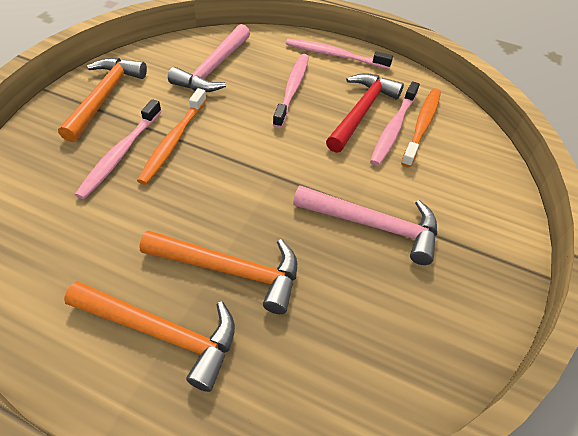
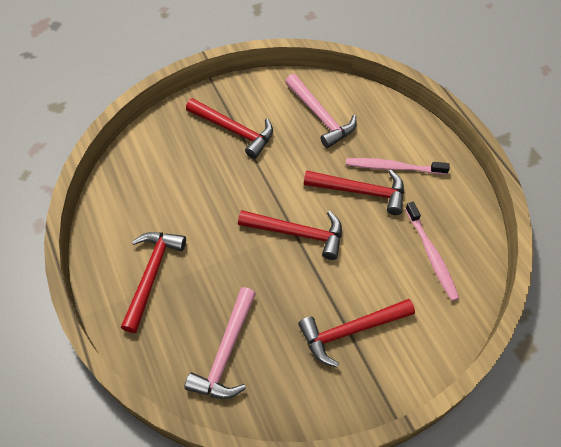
orange hammer: [58,58,147,142] [64,281,235,392] [139,230,297,314] = 3 -> none = 0
orange toothbrush: [137,88,207,185] [401,88,441,168] = 2 -> none = 0
pink toothbrush: [75,99,162,199] [273,54,309,128] [286,38,393,69] [370,81,420,166] = 4 -> [346,158,450,175] [405,202,459,301] = 2
red hammer: [326,73,404,153] = 1 -> [121,232,186,333] [186,98,273,159] [238,210,342,260] [298,299,415,367] [304,169,404,215] = 5

